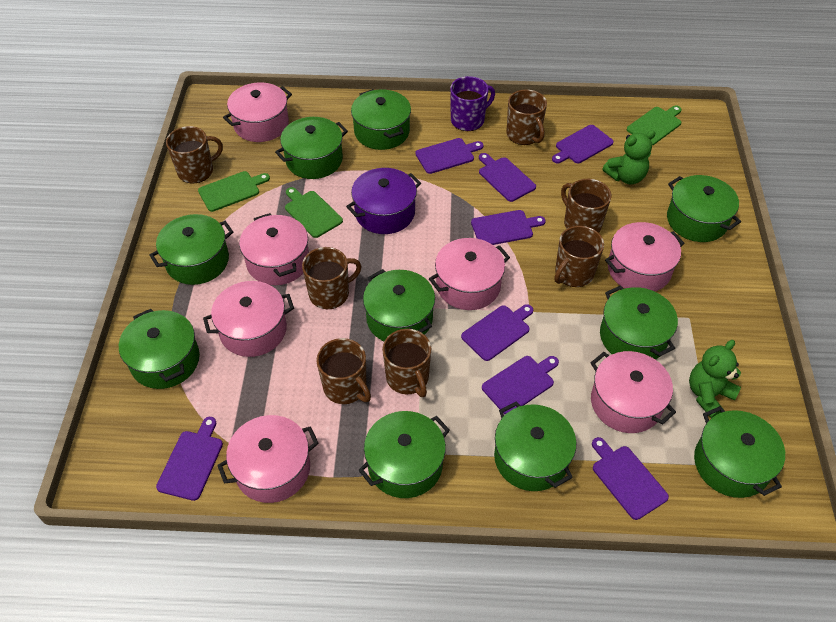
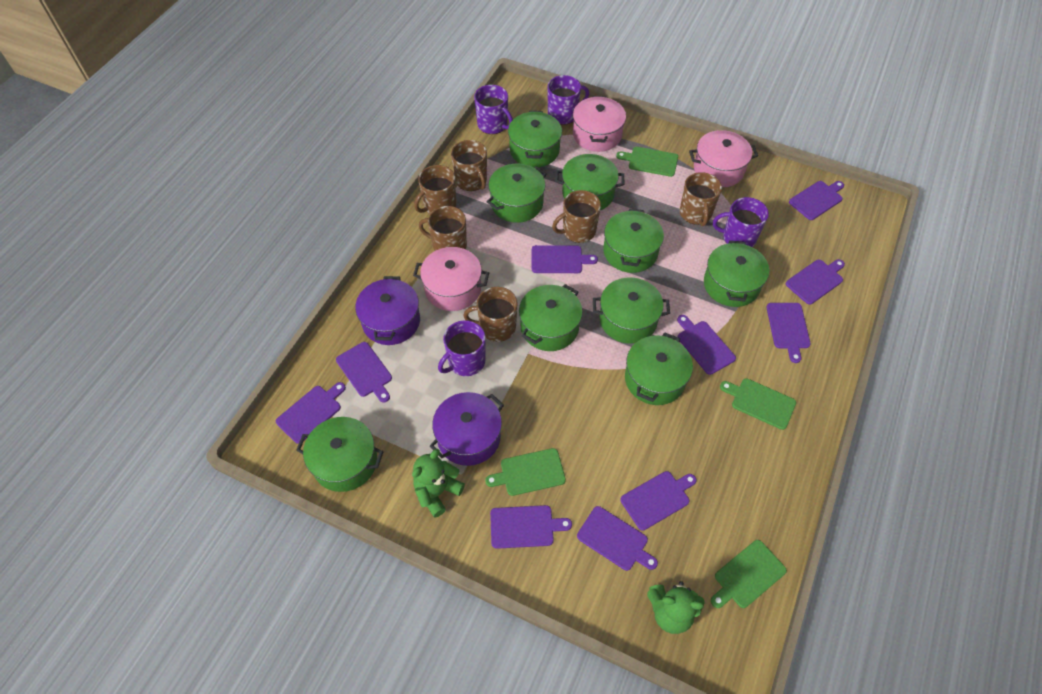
brown mug: [166,126,223,184] [302,247,362,309] [316,338,371,404] [382,329,431,397] [506,89,547,145] [554,226,604,287] [561,179,611,233] = 7 -> [414,165,456,214] [419,206,467,251] [451,140,487,191] [464,287,518,342] [552,190,601,243] [680,172,722,226] = 6
green cutting board: [198,171,270,212] [285,187,343,238] [627,105,682,145] = 3 -> [485,448,566,496] [616,147,678,177] [711,540,787,608] [720,378,796,430] = 4
green pot: [119,309,200,389] [150,214,233,285] [275,117,348,179] [351,89,411,150] [358,411,450,498] [363,269,435,341] [494,402,576,491] [600,285,678,360] [667,175,741,242] [694,406,785,498] = 10 -> [296,417,384,492] [486,163,547,223] [508,111,562,167] [519,284,582,351] [555,154,624,210] [593,277,670,344] [603,208,664,273] [625,333,693,405] [704,240,769,307] = 9
pink pot: [203,281,294,357] [217,415,319,503] [223,82,292,142] [239,213,309,285] [429,238,510,310] [590,351,676,433] [605,222,684,291] = 7 -> [413,247,489,311] [573,96,626,152] [689,130,758,187] = 3
purple cutting board: [156,417,223,501] [415,138,484,174] [461,304,533,361] [471,210,546,245] [479,153,536,202] [482,356,559,415] [552,125,614,164] [592,437,669,520] = 8 -> [276,382,346,444] [336,342,392,402] [490,505,572,549] [532,245,598,273] [577,506,658,571] [620,471,696,531] [677,315,736,375] [766,303,811,363] [786,259,845,305] [789,181,844,220] = 10
purple mug: [450,76,495,131] = 1 -> [438,320,486,376] [474,85,513,134] [547,75,589,125] [713,197,769,247] = 4
purple pot: [346,168,421,234] = 1 -> [355,276,420,345] [430,392,504,466] = 2

